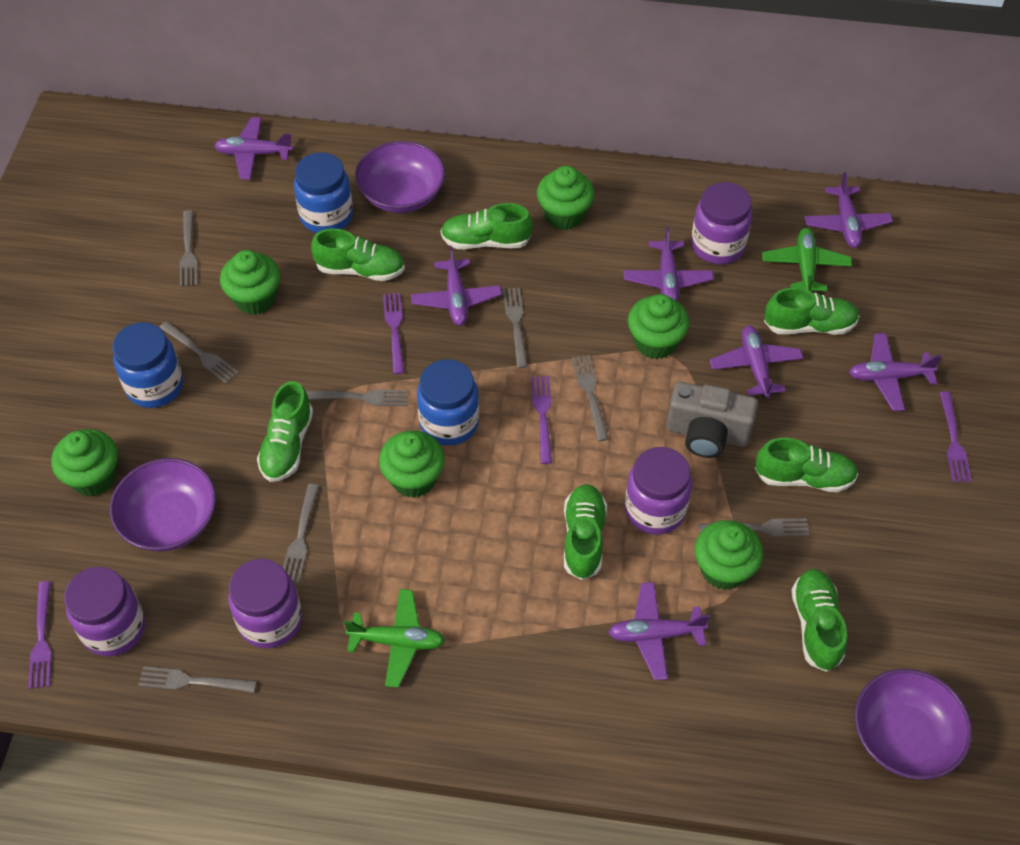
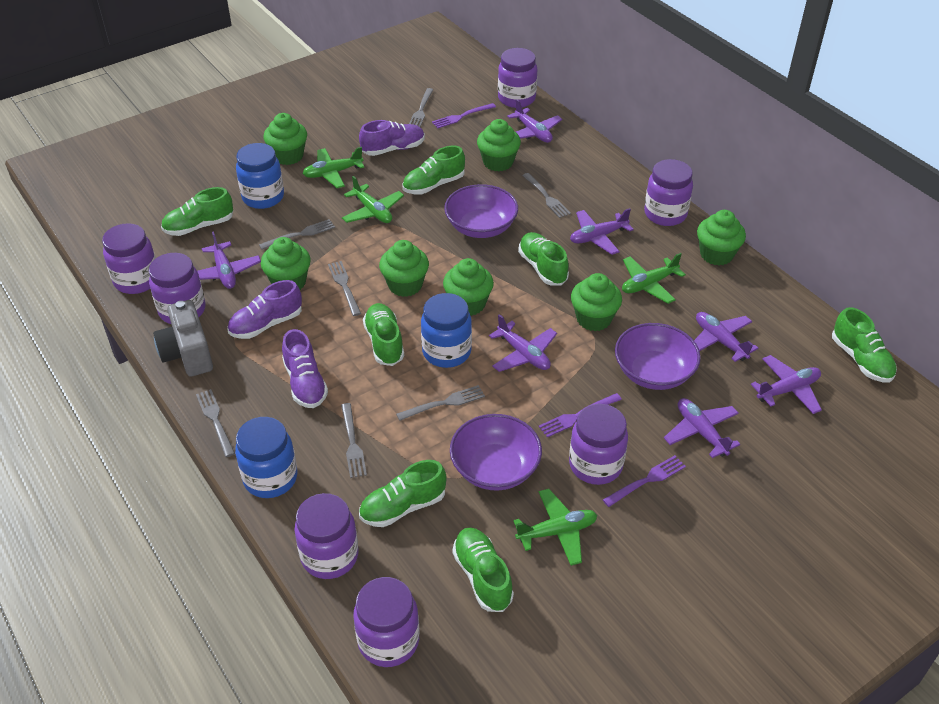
green cupcake: [51,429,118,496] [220,250,280,315] [379,430,445,498] [537,166,594,230] [628,294,689,359] [694,520,763,590] = 6 -> [261,237,311,290] [263,113,307,165] [379,240,429,297] [443,258,494,316] [477,119,521,172] [571,273,622,331] [697,210,746,266] = 7
green plane: [344,589,445,688] [762,228,852,292] = 2 -> [303,147,365,188] [342,176,404,223] [513,489,597,566] [622,253,686,304] = 4
grey fork: [138,666,257,693] [159,321,239,384] [180,210,197,287] [283,484,319,583] [306,389,408,406] [503,288,528,369] [572,355,609,441] [698,518,809,537] = 8 -> [196,389,235,457] [259,219,335,250] [328,261,361,316] [341,403,367,478] [396,385,485,421] [409,88,433,127] [522,173,571,218] = 7
purple fork: [28,581,52,689] [383,293,404,374] [531,376,552,464] [939,391,972,482] = 4 -> [432,103,496,128] [539,393,622,438] [603,455,686,507] = 3
purple jar: [64,567,145,656] [228,559,302,648] [625,447,692,535] [691,182,752,265] = 4 -> [102,223,156,294] [149,253,205,324] [294,493,359,579] [353,577,419,667] [498,48,537,108] [569,404,628,485] [644,159,693,226] = 7
purple shoe: none = 0 -> [228,280,302,339] [282,329,328,408] [359,120,425,156] = 3

